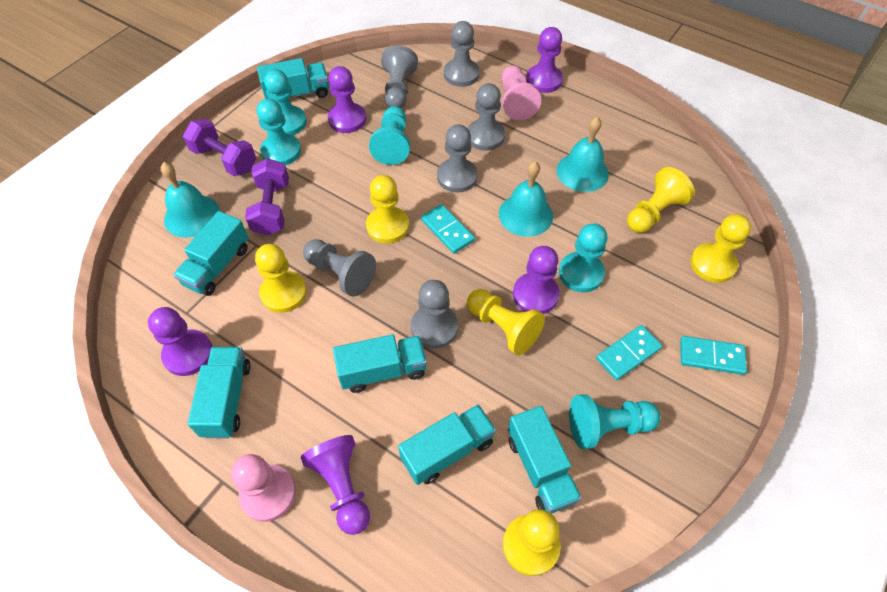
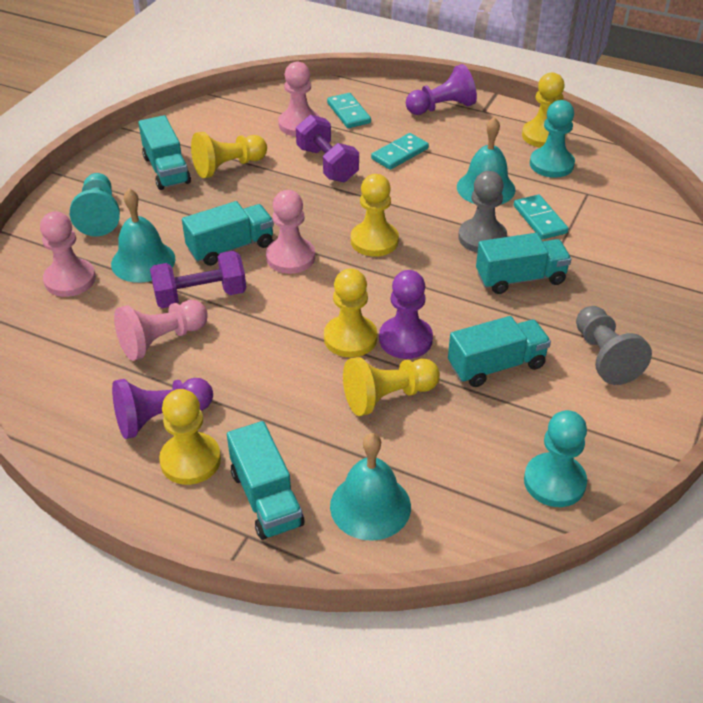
grey pawn: [303,239,376,296] [381,45,418,108] [411,280,458,349] [437,124,478,193] [444,21,480,87] [468,83,505,151] = 6 -> [458,171,507,253] [576,306,652,385] = 2
pink pawn: [231,454,296,522] [502,66,541,120] = 2 -> [40,211,96,297] [114,300,208,361] [266,190,315,274] [278,62,320,136] = 4
purple pawn: [148,307,212,376] [301,435,370,535] [328,66,366,133] [513,246,559,314] [526,27,563,93] = 5 -> [112,378,213,439] [379,270,433,359] [406,64,477,115] = 3
turquoise pawn: [257,99,301,165] [264,69,307,135] [369,106,410,165] [559,223,608,292] [569,394,660,449] = 5 -> [70,173,120,236] [524,410,587,507] [530,100,575,178] = 3
turquoise truck: [173,211,249,296] [188,347,251,438] [257,58,329,99] [333,334,427,393] [398,404,496,485] [508,406,582,514] = 6 -> [138,115,191,190] [182,201,274,266] [227,421,304,540] [448,316,551,387] [476,233,571,294] = 5

